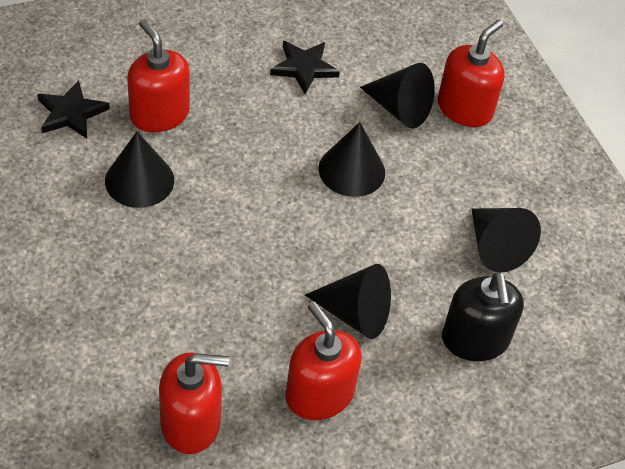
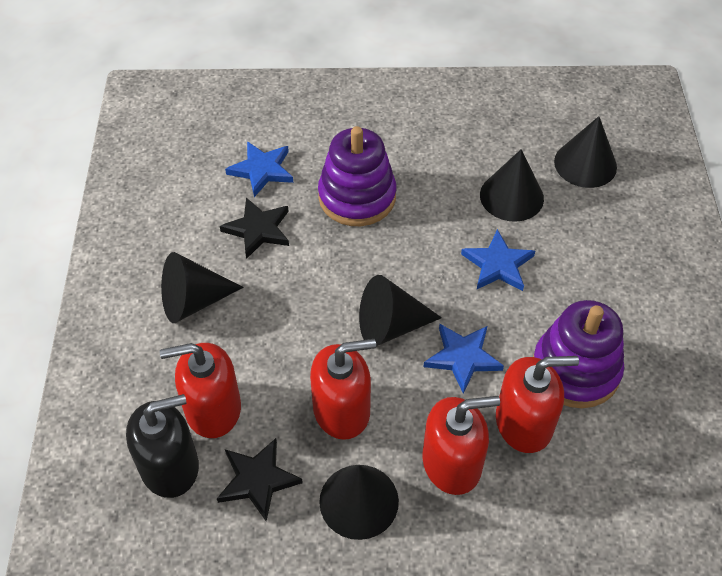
blue star: none = 0 -> [225,141,293,197] [424,324,504,394] [461,229,535,291] = 3
purple stacking toy: none = 0 -> [318,126,396,226] [533,300,624,408] = 2

